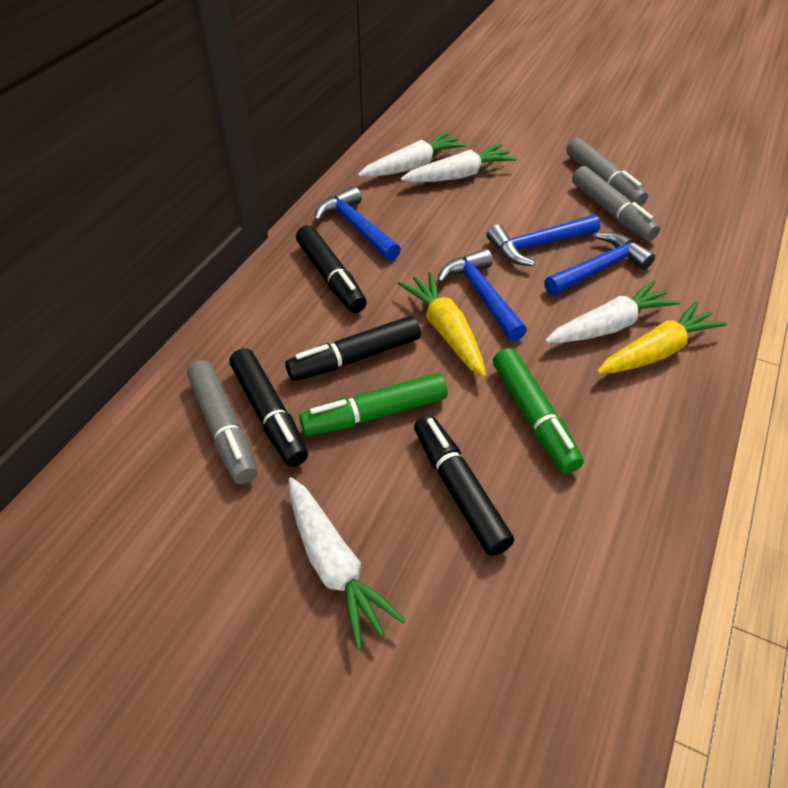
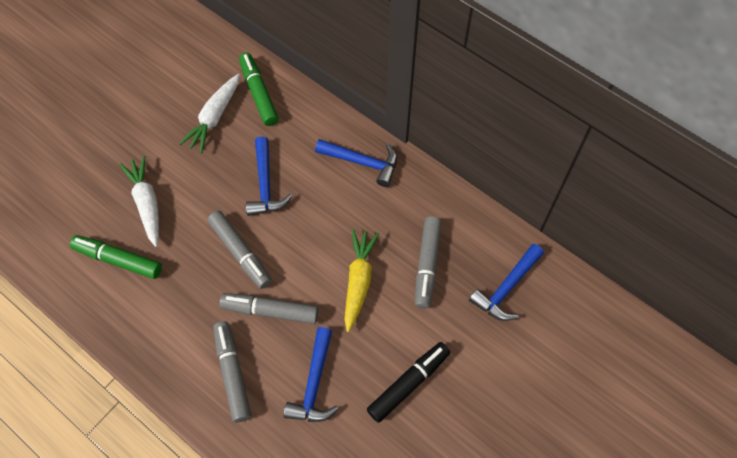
black marker: [229,348,308,467] [285,316,421,381] [296,225,367,313] [414,415,514,556] = 4 -> [367,342,450,423] = 1
grey marker: [187,360,257,484] [567,138,648,206] [572,166,660,241] = 3 -> [207,211,272,289] [213,321,251,422] [220,293,319,324] [415,216,442,309] = 4
white carrot: [288,477,406,650] [358,132,467,177] [400,144,517,182] [545,281,680,343] = 4 -> [119,156,159,247] [179,74,240,153] = 2
yellow carrot: [397,272,486,377] [597,301,727,374] = 2 -> [344,229,379,332] = 1

